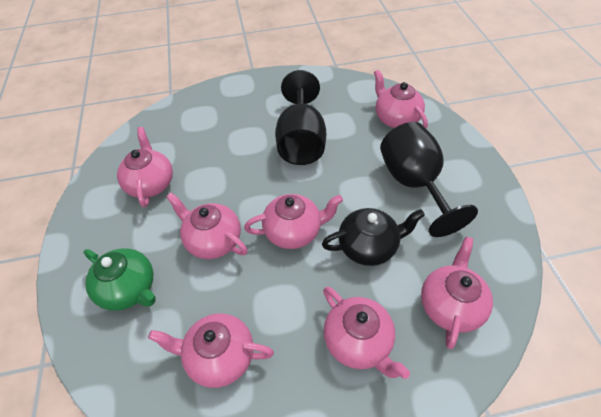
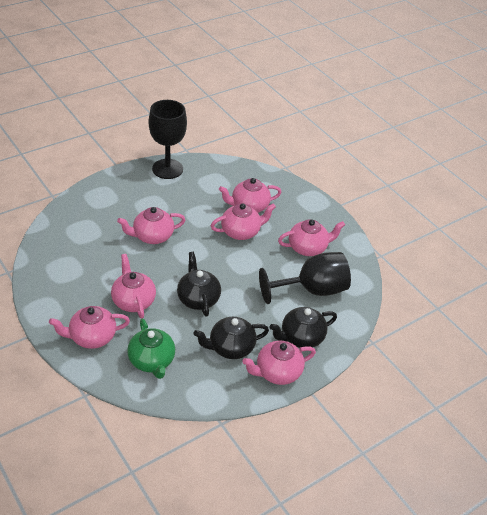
black teapot: [322,208,425,266] = 1 -> [177,252,221,317] [194,317,269,359] [269,307,337,348] = 3

